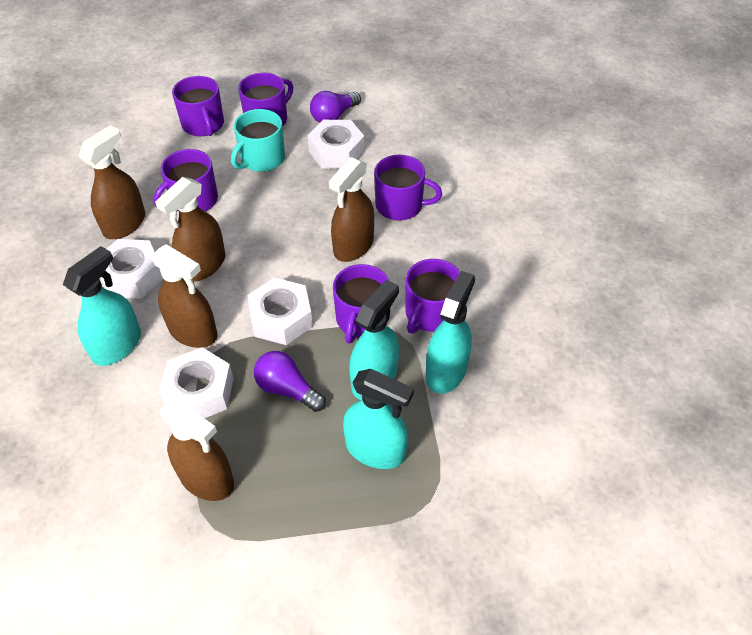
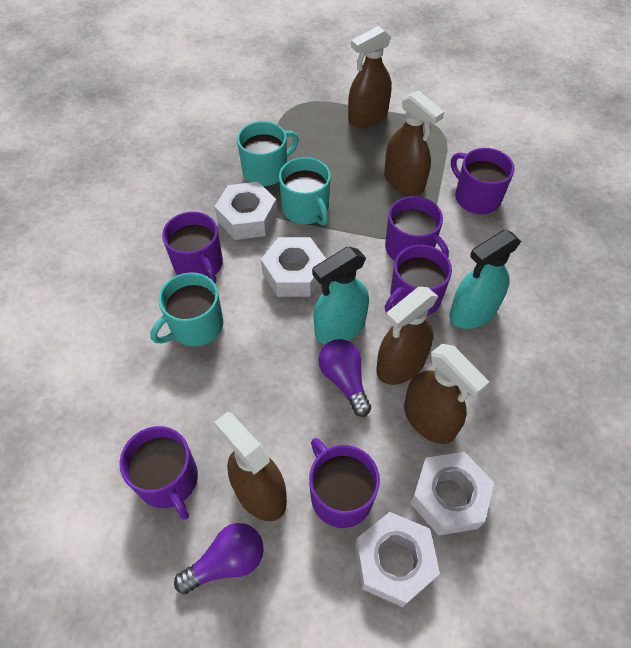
turquoise mug: [231,109,285,172] = 1 -> [150,272,223,346] [237,121,299,186] [279,157,331,225] = 3
turquoise spray bottle: [63,246,141,366] [343,369,414,469] [349,279,399,400] [426,271,475,394] = 4 -> [312,246,369,345] [449,229,521,329] = 2

